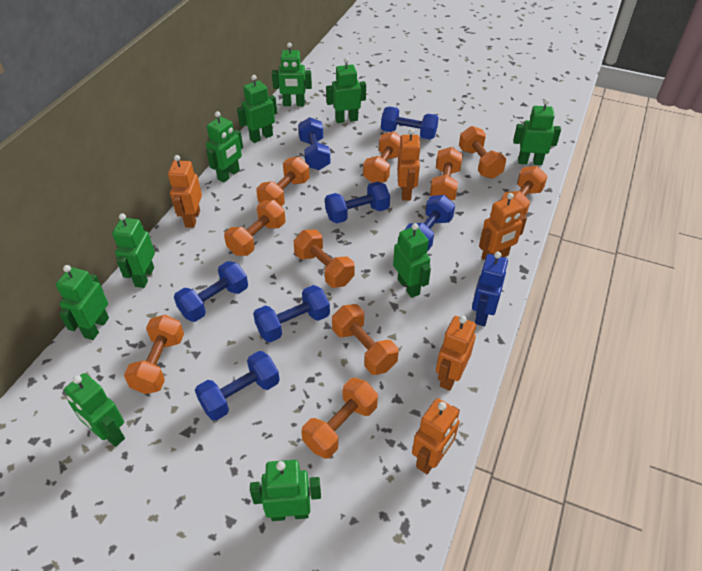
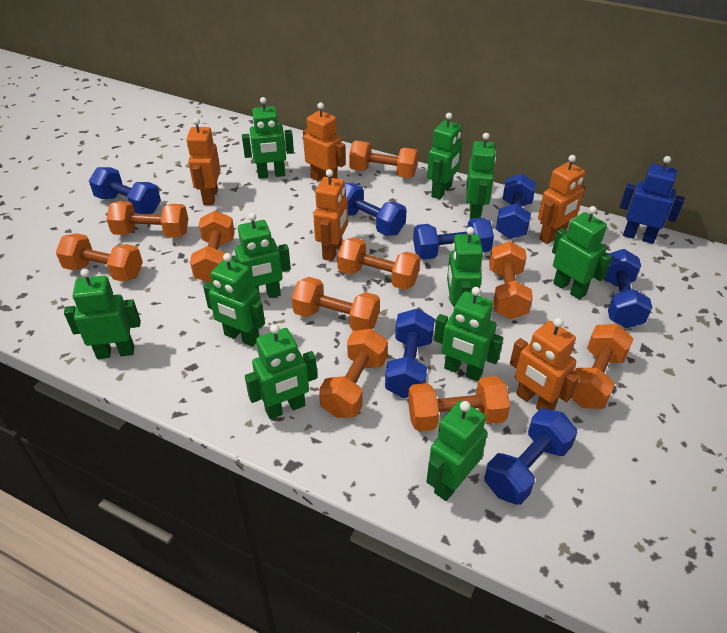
green robot: [56,265,109,340] [64,373,125,447] [112,214,155,288] [206,111,243,182] [237,75,277,143] [250,460,321,521] [272,43,312,106] [326,58,366,123] [393,223,431,298] [513,99,561,165] = 10 -> [64,269,141,359] [203,253,265,347] [231,213,291,298] [242,97,294,179] [245,324,317,419] [426,400,487,501] [427,113,462,199] [434,287,503,381] [447,227,483,307] [466,133,496,219] [552,206,612,300] = 11

